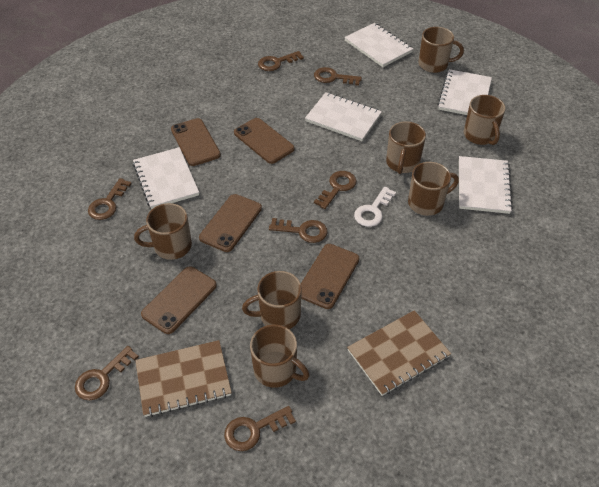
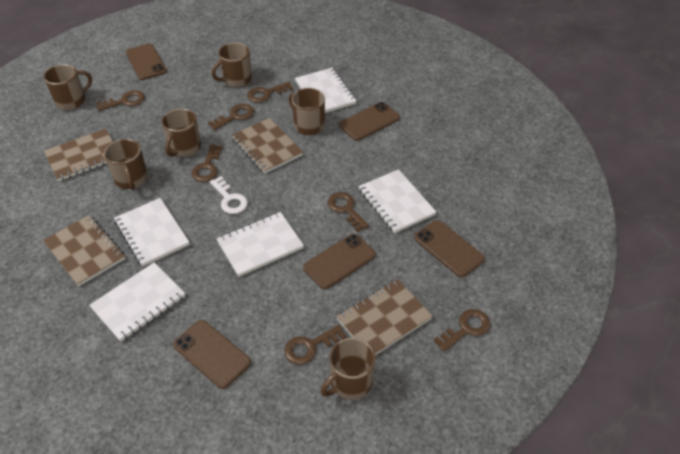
brown mug: [134,203,192,260] [242,271,302,329] [250,325,310,388] [386,121,426,174] [408,162,459,216] [418,27,464,73] [464,95,505,145] = 7 -> [44,64,92,110] [104,139,148,190] [162,109,201,157] [212,43,252,87] [289,88,325,135] [321,338,376,400] = 6
brown notebook: [135,340,232,417] [347,310,451,396] = 2 -> [43,215,125,287] [44,129,113,181] [232,118,303,173] [336,279,433,355] = 4

